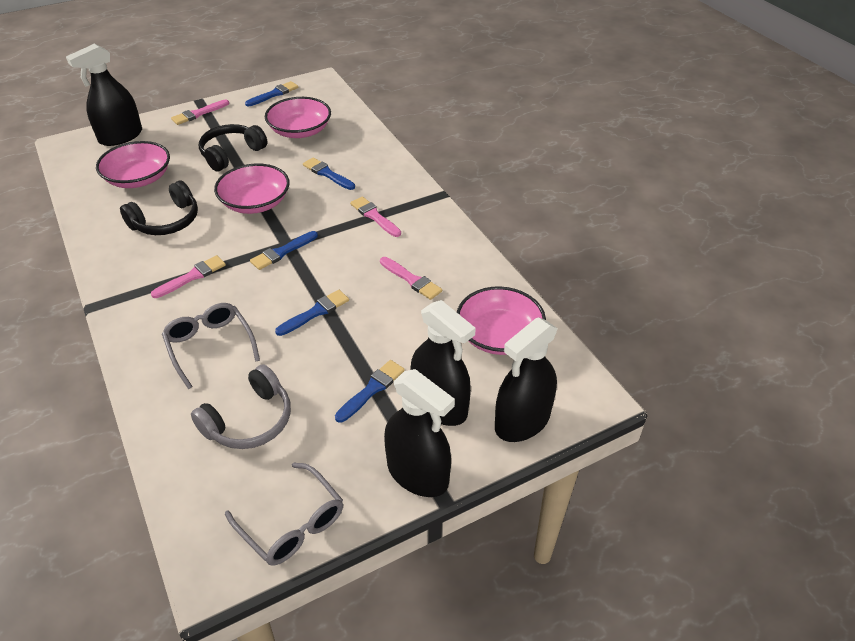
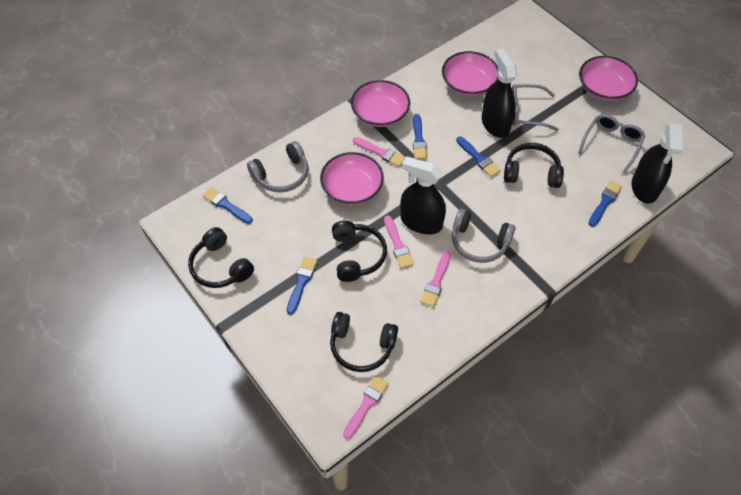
black headphones: [120,180,198,235] [199,124,268,171] = 2 -> [188,227,254,288] [330,312,398,372] [332,220,387,282] [504,143,564,188] = 4
black spray bottle: [66,44,142,146] [384,369,455,497] [410,300,476,426] [495,317,558,442] = 4 -> [400,156,446,234] [482,48,517,138] [632,123,683,204] = 3
grey headphones: [191,364,291,449] = 1 -> [247,141,308,193] [452,209,515,263] = 2

